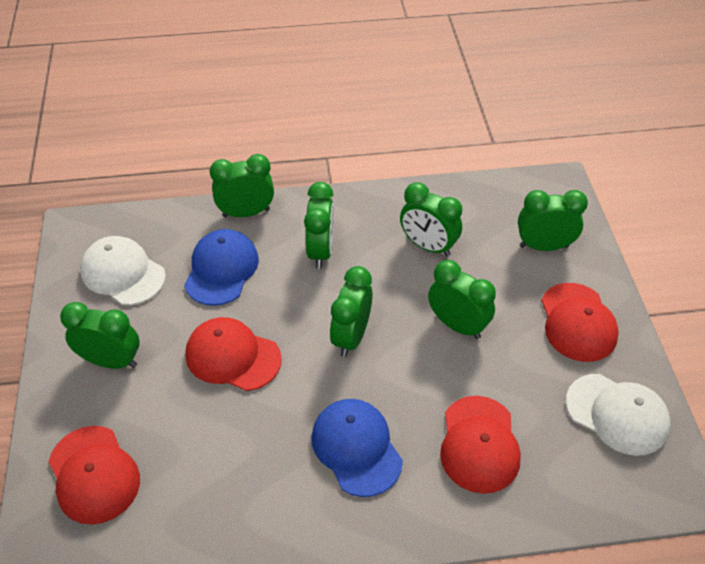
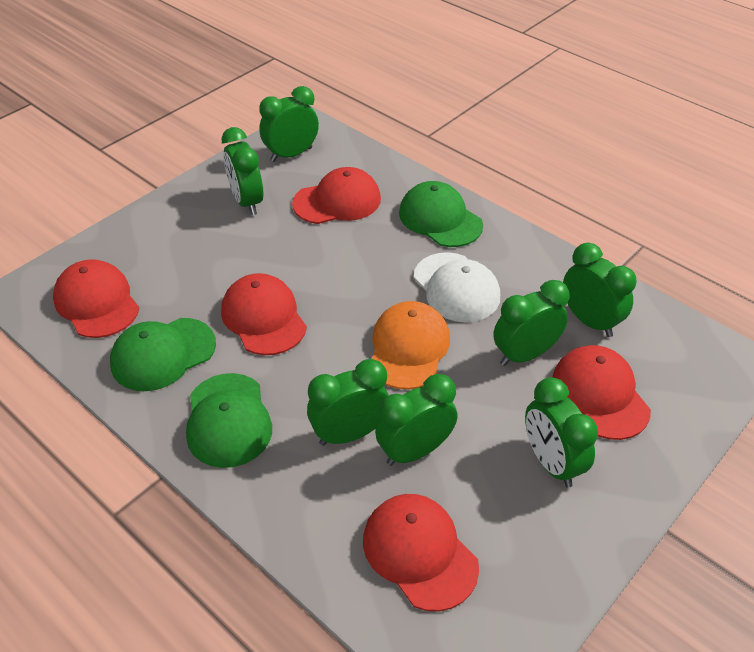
blue cap: [184,229,259,306] [311,399,403,497] = 2 -> none = 0
green cap: none = 0 -> [110,318,216,391] [186,373,272,468] [399,181,483,247] = 3
orange cap: none = 0 -> [372,301,450,390] = 1
red cap: [48,426,140,525] [185,317,282,391] [440,396,521,494] [541,283,619,362] = 4 -> [53,259,139,338] [221,273,307,355] [292,167,381,224] [363,494,479,611] [553,345,651,440] = 5
white cap: [80,236,166,305] [566,374,671,456] = 2 -> [414,252,500,322] = 1

